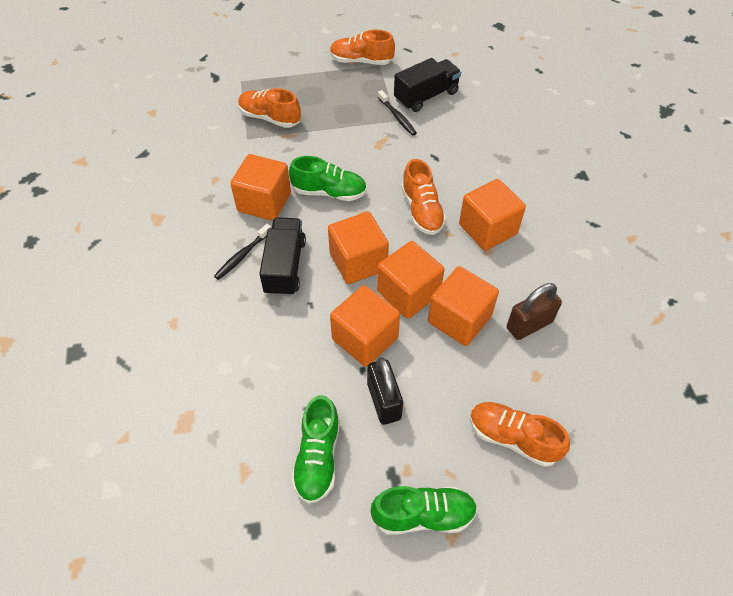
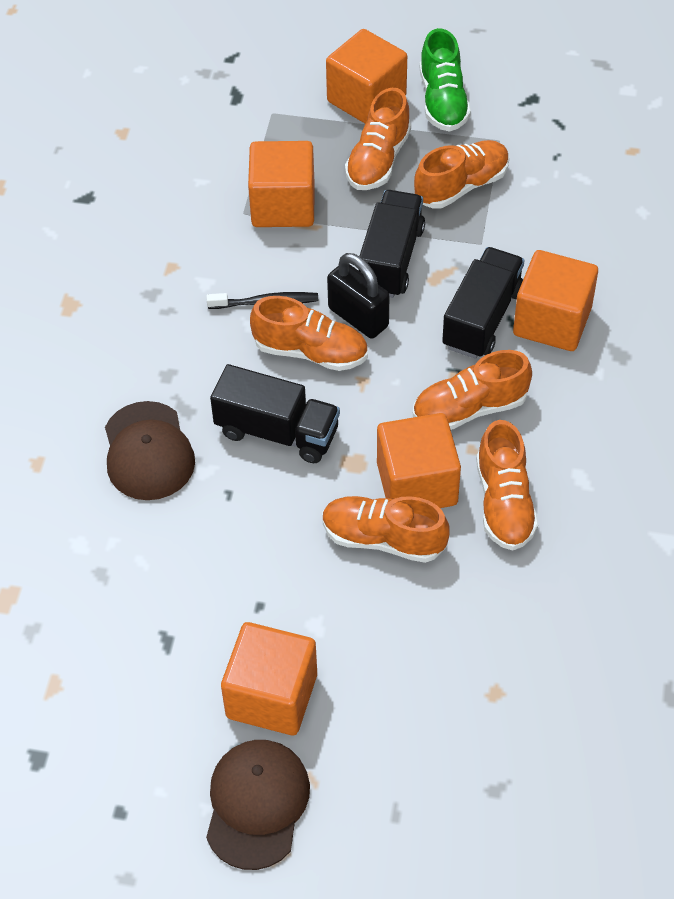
black toothbrush: [214,224,271,280] [378,90,417,136] = 2 -> [206,292,318,309] = 1
black truck: [259,217,306,296] [394,58,461,112] = 2 -> [210,364,340,463] [358,190,425,298] [442,247,525,359] = 3
brown cap: none = 0 -> [105,401,195,500] [206,740,310,870] = 2
brown padlock: [507,283,562,340] = 1 -> none = 0
green shoe: [289,156,367,201] [291,395,340,504] [370,486,478,535] = 3 -> [420,28,471,132] = 1
orange cube: [230,154,291,221] [328,212,389,284] [330,285,400,367] [377,241,445,319] [428,266,499,346] [459,179,526,251] = 6 -> [221,622,317,735] [248,141,315,227] [326,29,407,124] [377,413,461,508] [513,250,598,351] = 5
orange shoe: [238,88,301,128] [330,30,395,65] [401,159,446,235] [470,402,570,467] = 4 -> [250,296,368,371] [322,496,449,563] [345,88,411,190] [413,350,532,430] [414,140,509,209] [476,420,538,551] = 6

